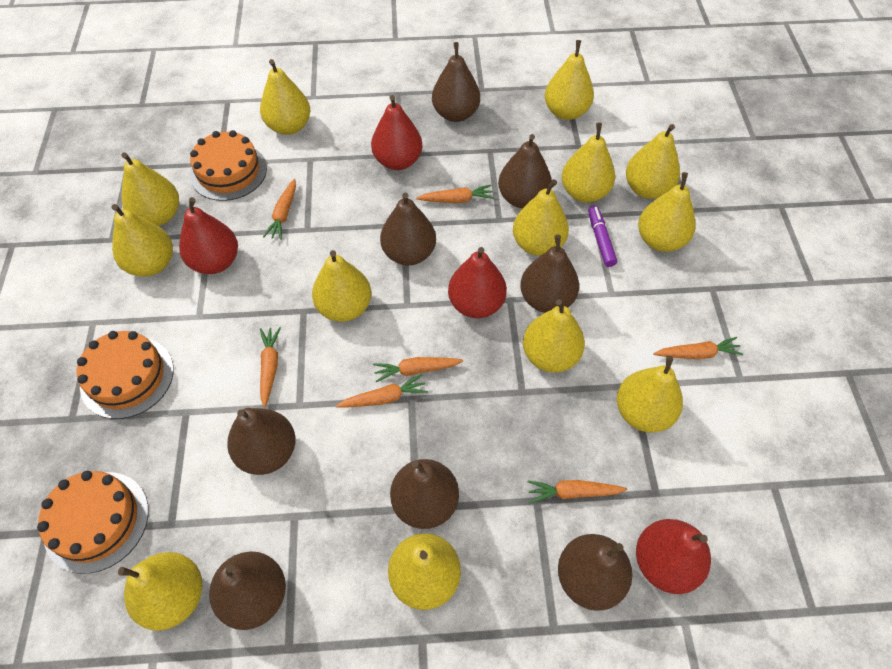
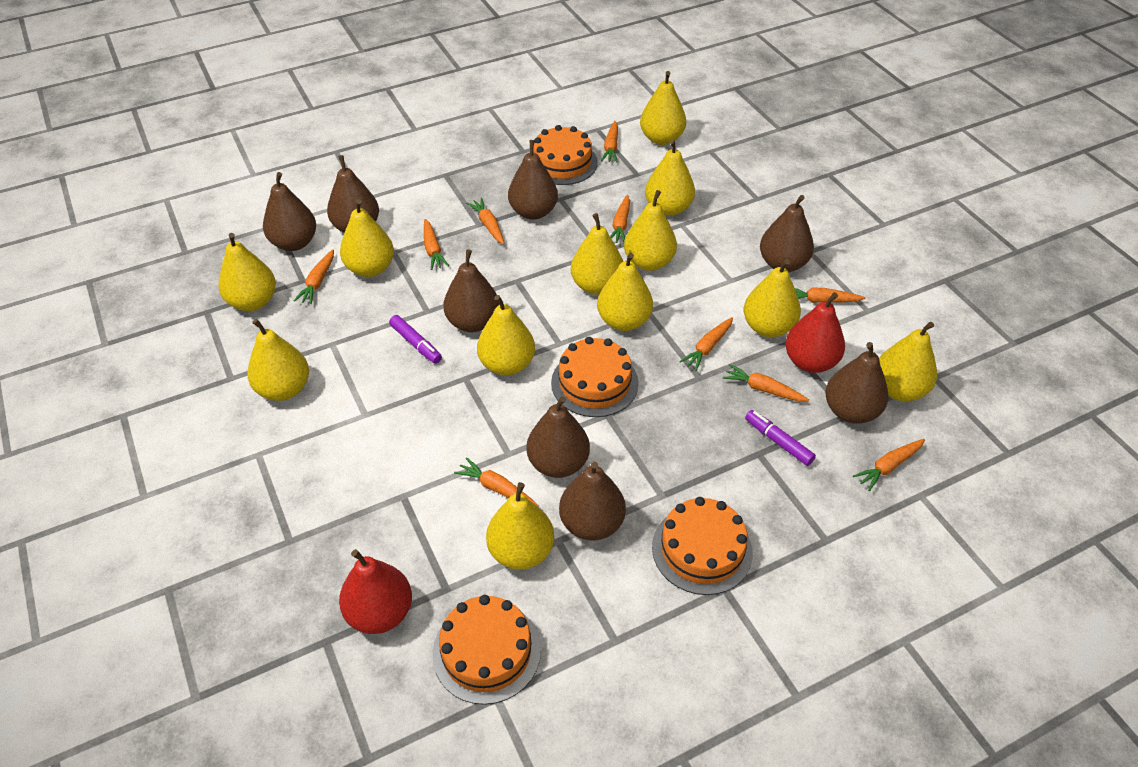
orange cake: [37,471,149,574] [76,331,174,419] [190,130,267,201] = 3 -> [433,595,541,705] [533,125,598,185] [551,337,639,417] [652,497,753,595] = 4
orange carrot: [260,327,281,407] [263,179,296,240] [336,374,428,408] [373,357,463,382] [416,185,494,203] [528,480,627,504] [653,337,743,359] = 7 -> [294,250,334,304] [424,219,449,270] [454,457,539,507] [466,198,504,245] [601,121,618,162] [610,195,630,243] [679,317,733,371] [723,364,809,401] [795,287,866,303] [853,439,925,491] = 10
purple marker: [588,206,617,267] = 1 -> [389,315,442,364] [745,410,816,466] = 2
red pear: [179,197,238,274] [371,95,422,170] [448,247,507,318] [636,519,711,594] = 4 -> [339,549,412,634] [785,292,845,373] = 2
yellow pear: [111,204,173,277] [118,552,202,631] [121,152,179,226] [260,59,310,135] [312,250,371,322] [388,533,461,610] [513,179,569,256] [523,299,585,372] [545,40,594,120] [562,123,615,202] [617,356,683,433] [626,124,680,199] [638,172,696,252] = 13 -> [218,233,276,311] [247,319,309,401] [340,199,394,277] [477,295,535,375] [486,482,554,569] [571,213,623,295] [597,253,653,331] [624,190,677,271] [640,71,686,145] [645,140,695,216] [744,259,801,337] [879,322,937,401] = 12

